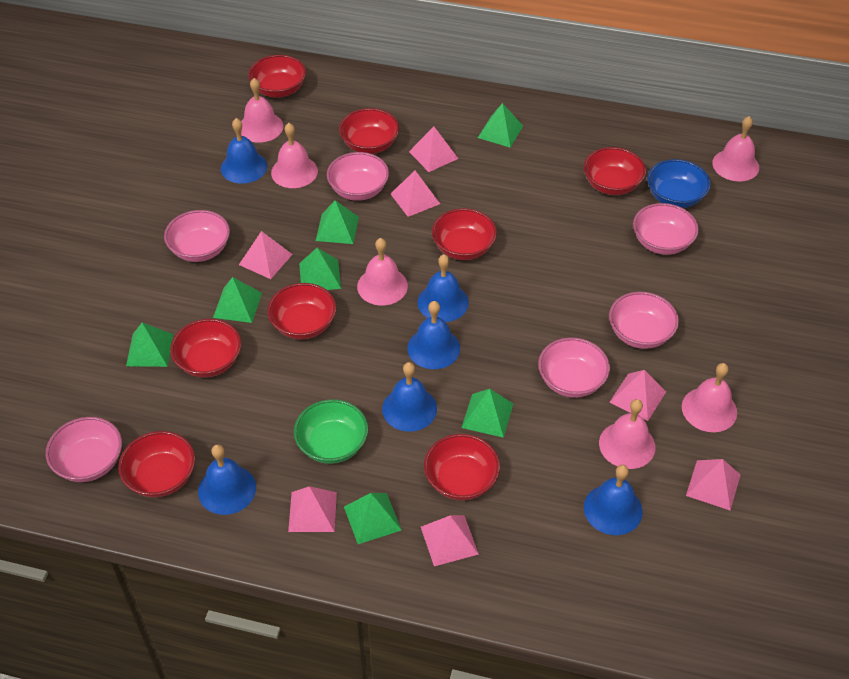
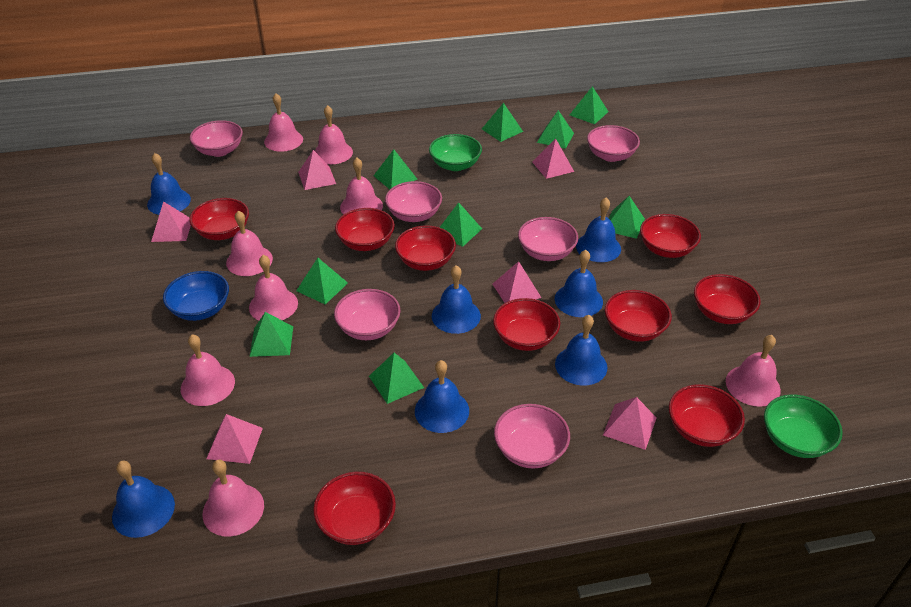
blue bell: [198,444,256,515] [221,118,267,184] [382,362,437,432] [407,301,460,369] [417,254,469,322] [584,465,643,535] = 6 -> [112,461,175,538] [147,153,191,215] [415,360,469,433] [432,265,481,334] [555,250,603,317] [555,315,607,386] [576,198,621,262] = 7
green bowl: [294,399,368,464] = 1 -> [429,134,482,171] [764,395,843,458] = 2
green pyramid: [126,323,173,367] [213,277,262,323] [299,248,341,290] [316,200,359,244] [344,493,401,544] [462,389,514,438] [478,103,523,148] = 7 -> [249,312,293,357] [296,258,348,305] [369,353,424,404] [374,149,417,189] [439,202,482,247] [482,103,523,142] [537,110,574,149] [570,86,609,124] [609,196,645,239] = 9
pink bell: [241,78,283,143] [271,123,318,188] [357,238,408,306] [599,399,656,469] [682,363,737,432] [712,116,759,182] = 6 -> [181,334,235,406] [202,460,264,537] [226,211,273,276] [249,255,298,320] [264,93,303,152] [315,105,353,164] [340,158,383,215] [726,335,781,407] = 8
pink pyramid: [239,231,293,279] [288,486,337,532] [391,171,440,217] [409,127,459,172] [421,515,479,566] [609,370,666,421] [686,459,741,510] = 7 -> [151,201,191,242] [207,414,263,464] [298,150,336,190] [493,261,541,303] [532,139,574,179] [603,397,656,450] = 6
red bowl: [118,431,195,498] [170,319,241,378] [248,55,306,98] [267,283,336,339] [339,108,399,154] [424,434,500,501] [432,208,497,260] [584,147,646,195] = 8 -> [189,198,249,240] [313,472,396,545] [335,208,395,251] [395,225,456,271] [493,298,560,351] [605,290,672,342] [640,214,701,258] [669,384,745,447] [694,274,761,324] = 9

